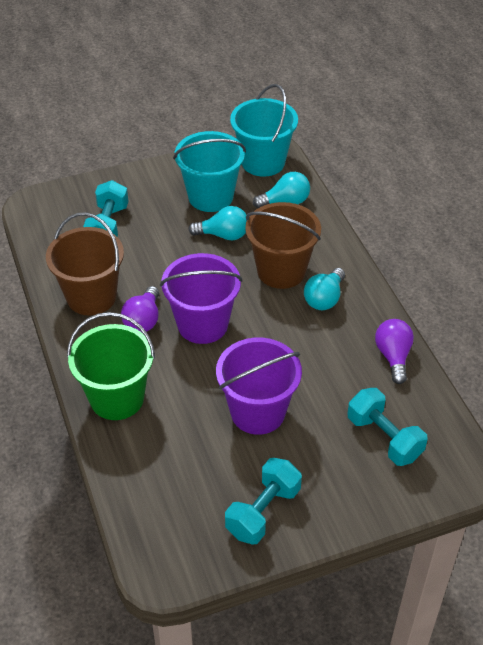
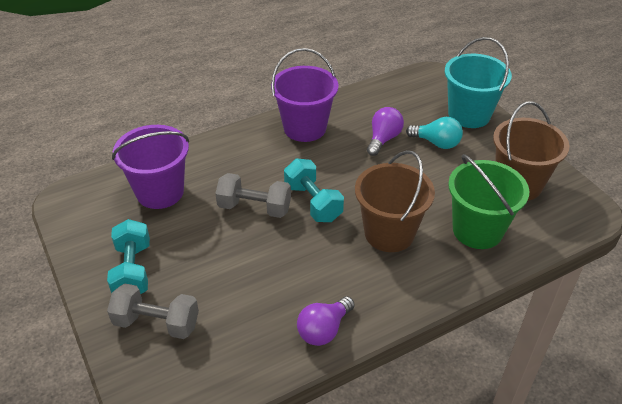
grey dumbbell: none = 0 -> [107,283,199,339] [215,173,291,218] = 2
turquoise bucket: [173,131,246,212] [230,84,298,177] = 2 -> [445,37,512,128] = 1
turquoise dumbbell: [83,180,128,236] [225,458,302,545] [347,388,428,466] = 3 -> [107,219,150,294] [284,158,344,222] = 2
turquoise light bulb: [188,206,247,240] [253,172,310,208] [304,268,345,310] = 3 -> [406,117,463,149] = 1

